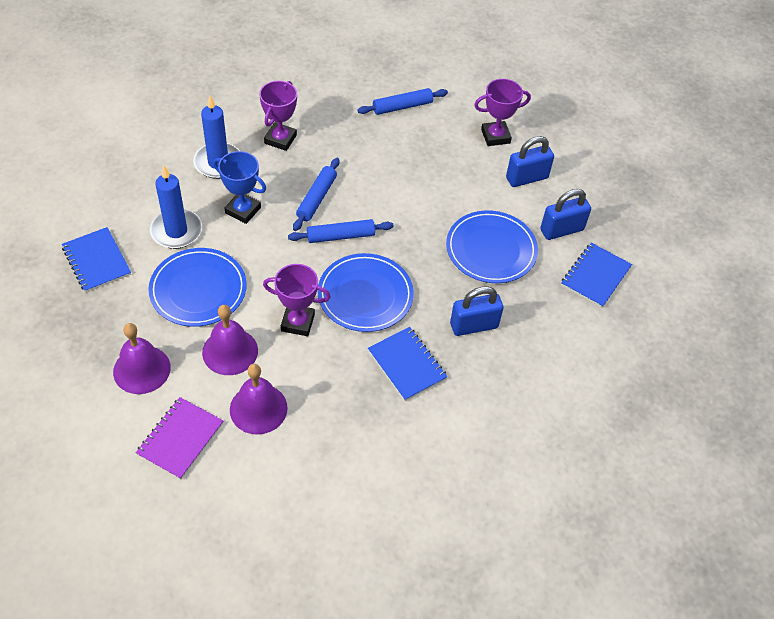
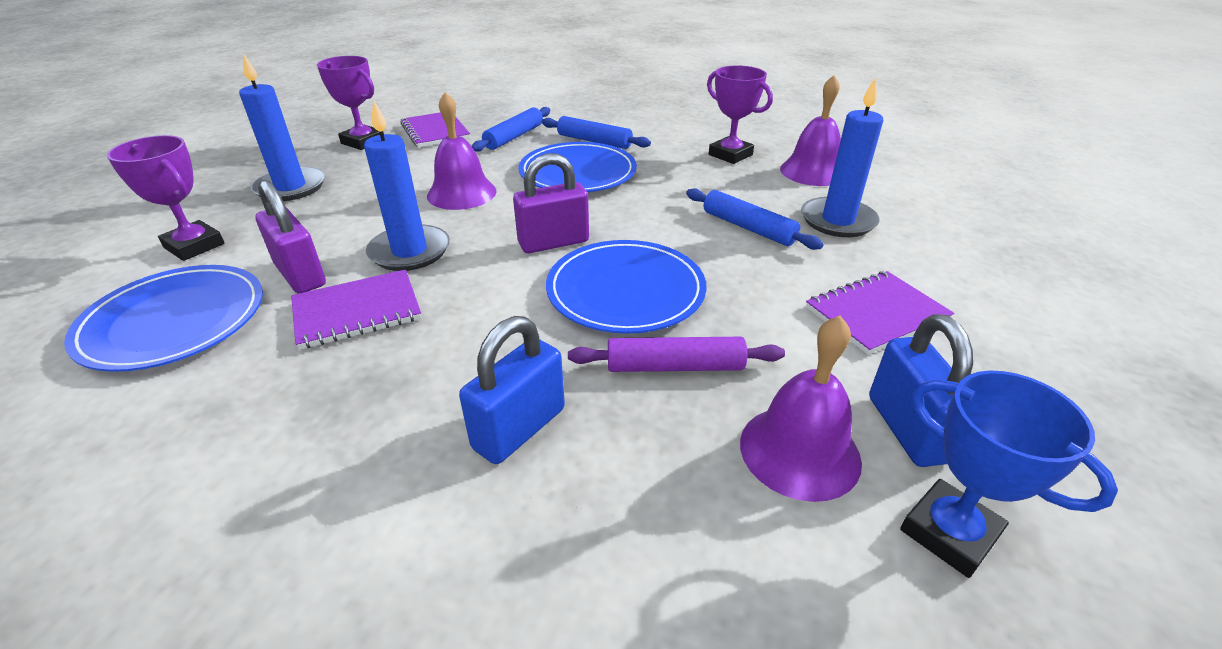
blue candle: [150,165,202,249] [193,95,240,179] = 2 -> [239,53,325,201] [364,100,450,271] [801,77,883,237] = 3
blue notebook: [62,227,131,292] [368,327,448,401] [561,243,632,308] = 3 -> none = 0
blue padlock: [450,286,503,336] [506,136,554,187] [540,189,591,240] = 3 -> [459,316,565,464] [869,314,973,467] = 2
purple notebook: [136,397,223,480] = 1 -> [291,269,421,350] [400,112,470,148] [806,271,954,355] = 3
purple padlock: none = 0 -> [255,180,326,294] [513,153,589,253] = 2
purple rolling pin: none = 0 -> [568,337,785,372] = 1

